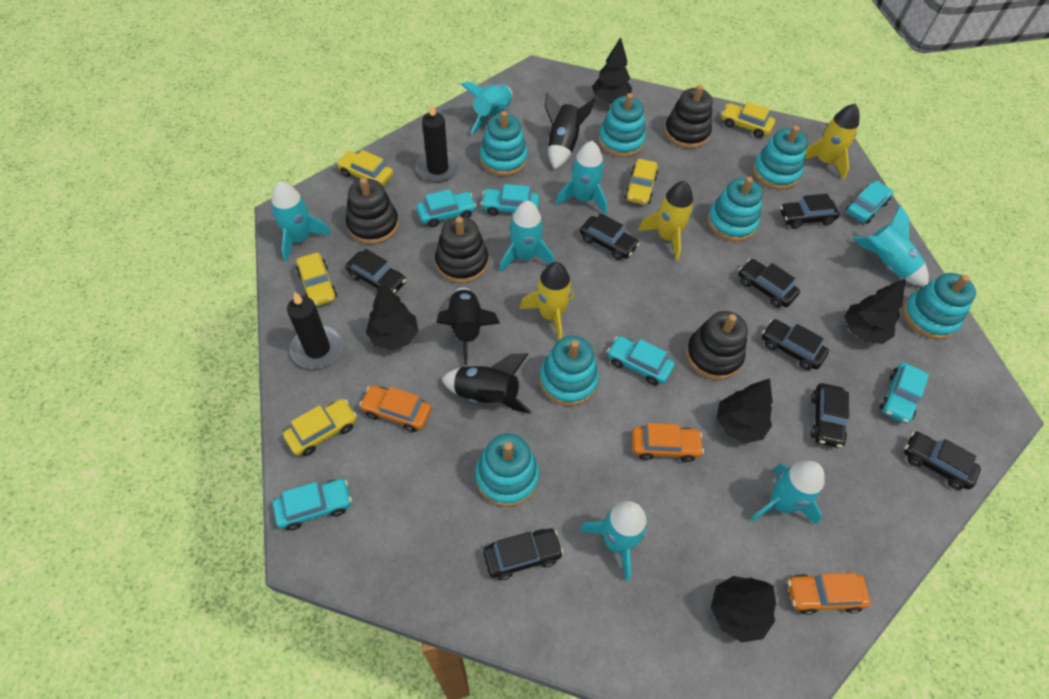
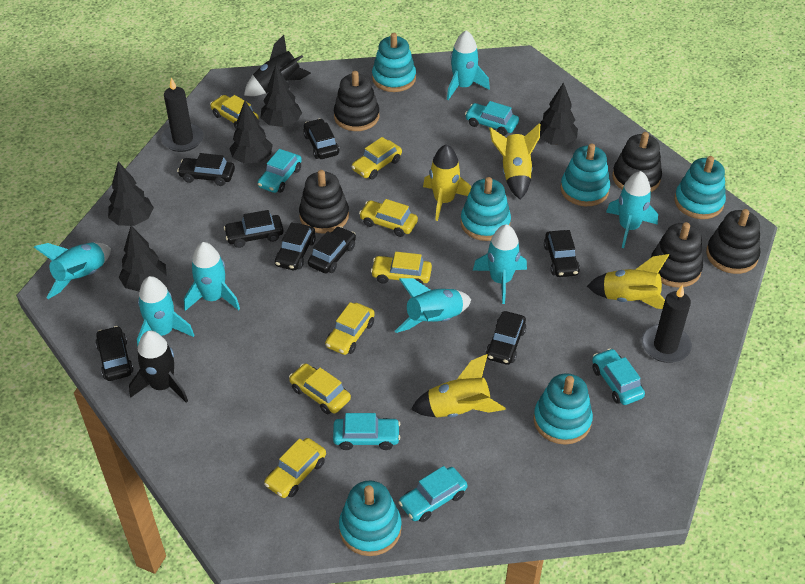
black rocket: [436,287,500,365] [442,353,531,414] [545,92,595,169] = 3 -> [129,331,188,403] [244,35,311,96] = 2
black stacking toy: [346,178,399,244] [435,217,488,283] [664,85,712,149] [686,311,748,380] = 4 -> [299,170,349,233] [334,71,379,131] [612,132,662,192] [651,222,703,288] [706,209,760,274] = 5
orange car: [359,385,432,432] [632,423,704,462] [788,573,871,615] = 3 -> none = 0
turquoise car: [273,479,352,530] [417,189,477,227] [481,184,539,216] [607,336,675,385] [846,181,893,224] [880,362,929,424] = 6 -> [258,149,302,193] [333,413,400,450] [398,466,467,522] [465,101,519,136] [592,348,645,405] = 5
turquoise stacking toy: [476,433,539,507] [480,111,528,176] [540,336,599,406] [598,93,646,157] [707,177,763,242] [753,126,808,190] [903,273,976,339] = 7 -> [339,481,402,556] [372,33,416,92] [461,177,511,241] [534,373,593,445] [560,143,610,206] [674,156,726,219] = 6
yellow car: [283,399,357,456] [296,253,337,307] [337,150,393,186] [625,158,658,205] [721,102,775,138] = 5 -> [210,95,259,129] [264,438,326,498] [289,364,351,414] [325,302,375,355] [351,137,402,179] [359,199,418,237] [371,252,432,284] = 7
yellow rocket: [519,262,574,340] [638,181,693,261] [805,103,860,180] = 3 -> [411,354,506,417] [423,144,471,221] [489,123,540,200] [587,254,669,309] = 4

